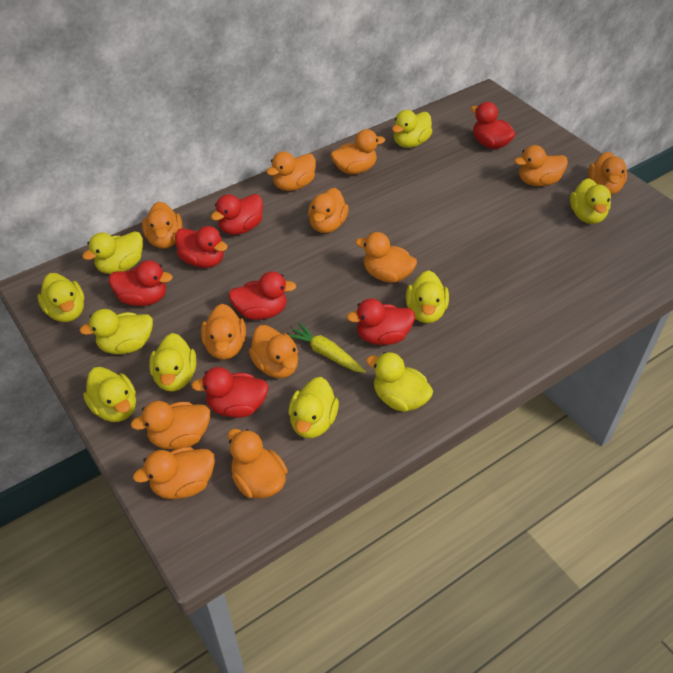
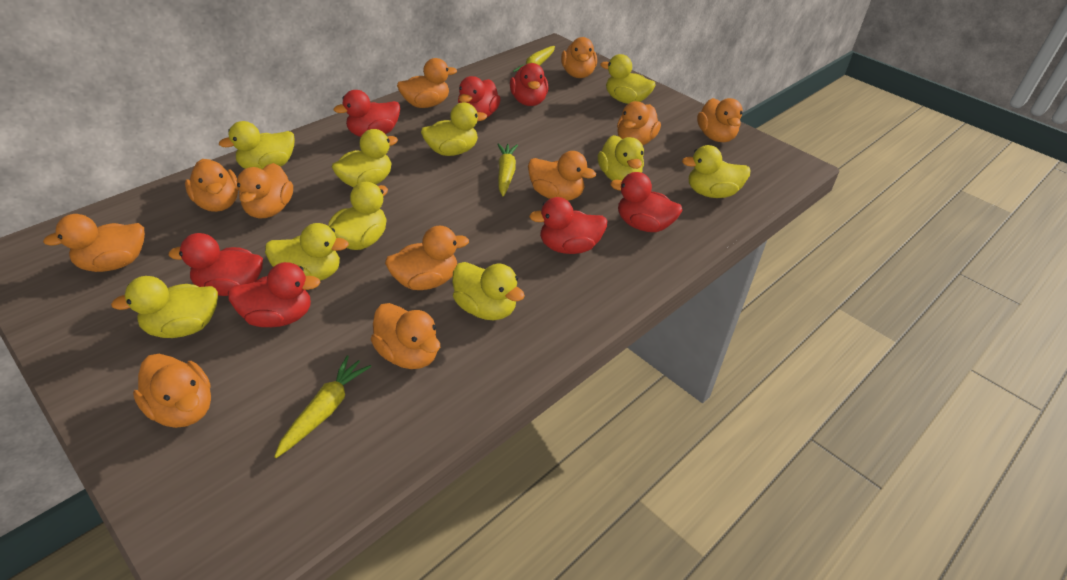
orange duck: [131,401,210,449] [133,447,215,499] [142,202,182,248] [201,304,246,360] [228,429,288,499] [249,325,298,378] [267,151,316,191] [308,188,349,233] [331,129,385,174] [355,232,417,283] [514,145,568,186] [588,152,627,195] = 12 -> [43,214,145,272] [133,354,211,428] [185,159,239,212] [237,163,293,219] [371,303,440,369] [385,226,469,290] [397,58,457,108] [528,151,596,201] [561,37,597,78] [617,101,661,145] [697,98,743,142] = 11
yellow carrot: [289,323,366,373] = 1 -> [274,355,371,458] [497,143,518,196] [513,46,555,72] = 3

